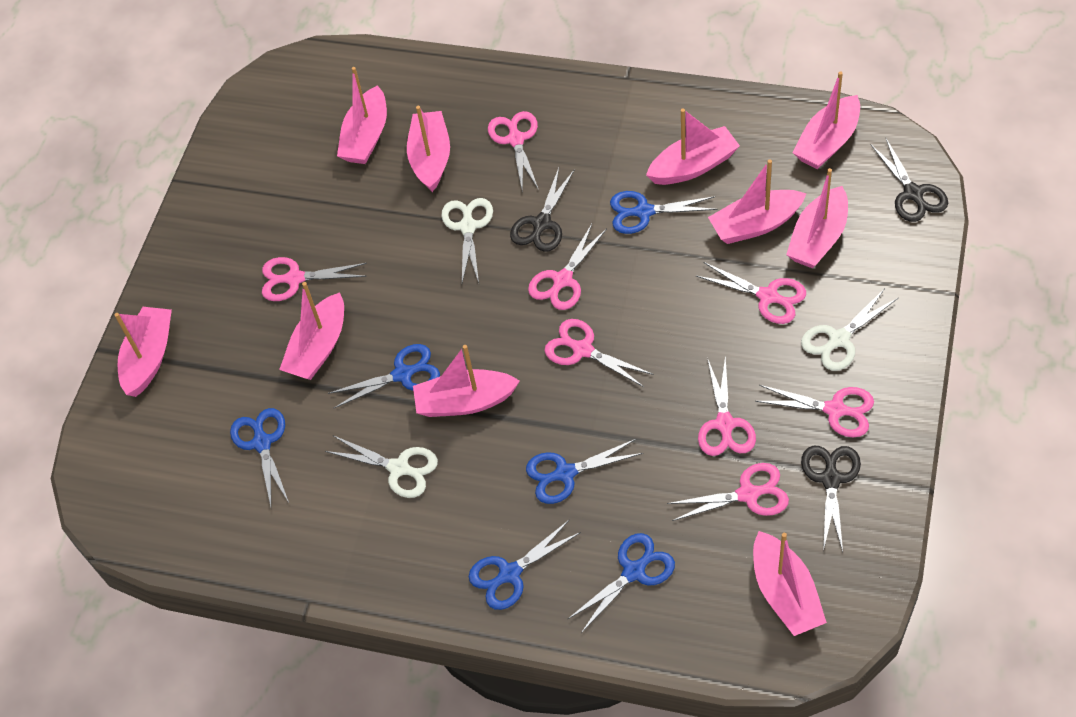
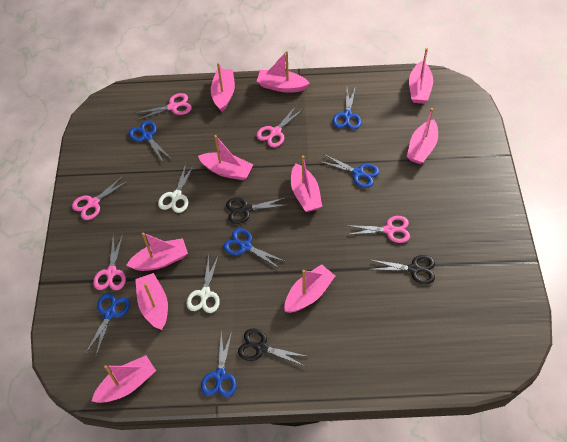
pink scissors: [262,257,367,301] [488,111,539,191] [528,224,607,310] [544,319,653,387] [667,463,789,521] [696,262,806,324] [698,356,756,456] [755,385,874,437] = 8 -> [72,175,128,220] [93,235,126,290] [136,93,192,121] [257,106,303,147] [346,216,410,243] = 5
white scissors: [325,436,438,498] [442,198,493,283] [801,288,898,371] = 3 -> [158,163,195,213] [186,254,220,313] = 2

